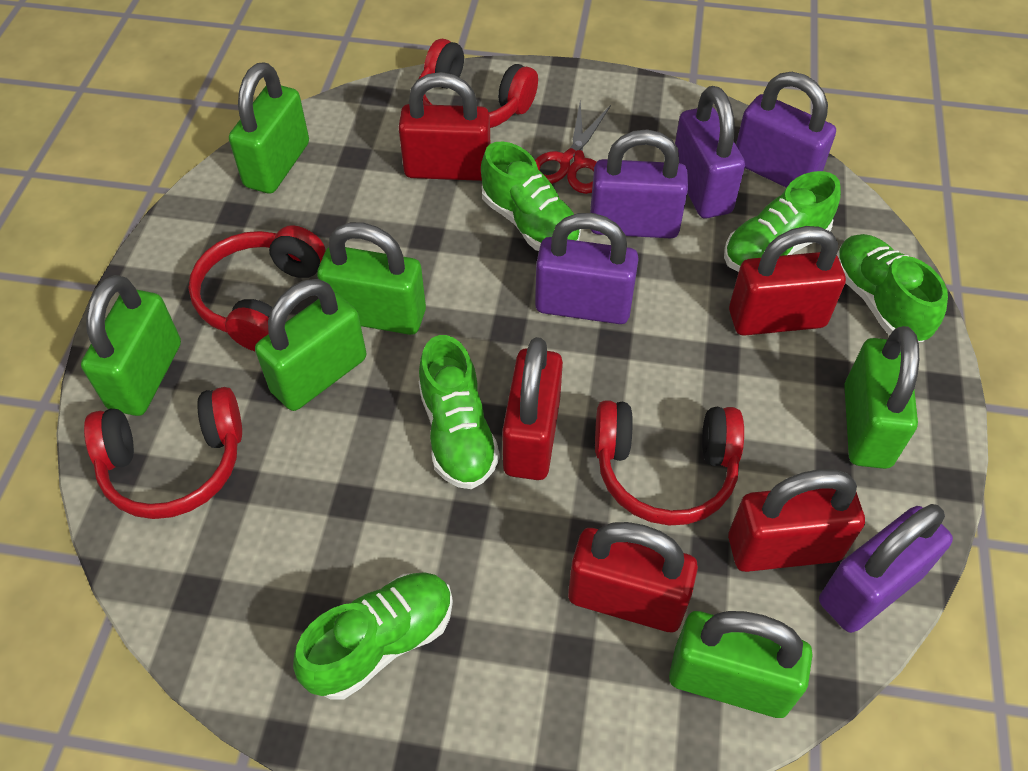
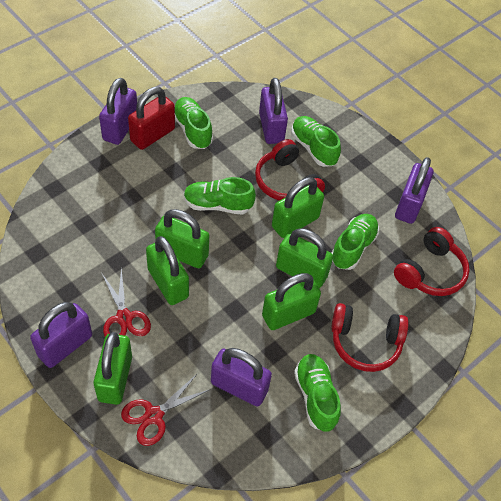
red headphones: [84,387,242,519] [189,225,326,351] [418,39,538,128] [595,400,744,526] = 4 -> [255,139,325,201] [331,303,409,372] [394,227,470,296] = 3
red padlock: [398,72,490,181] [502,337,563,480] [568,522,698,632] [728,469,865,572] [729,226,846,336] = 5 -> [128,87,175,150] = 1
red scissors: [535,102,611,194] = 1 -> [102,268,151,337] [121,373,211,446] = 2

